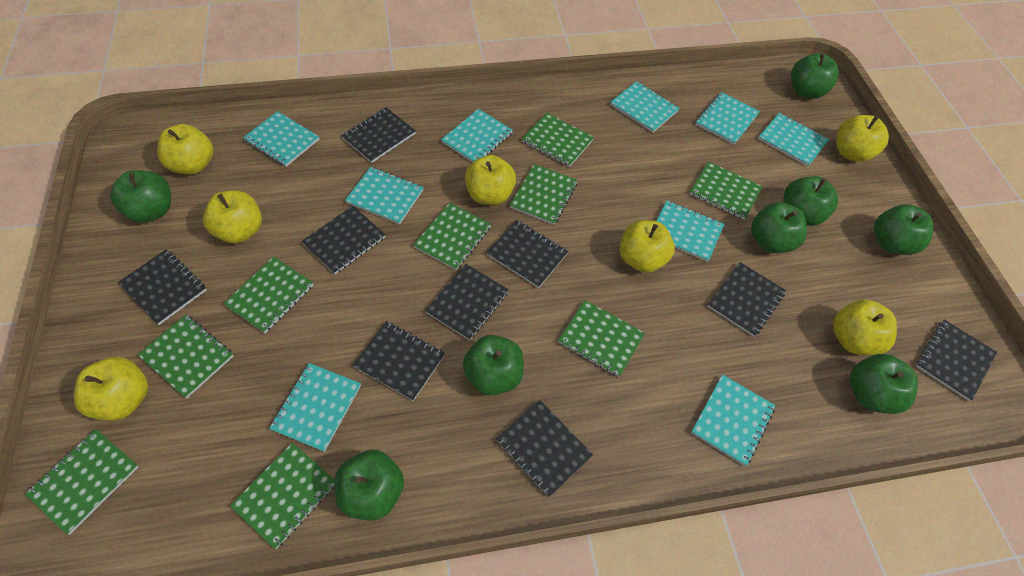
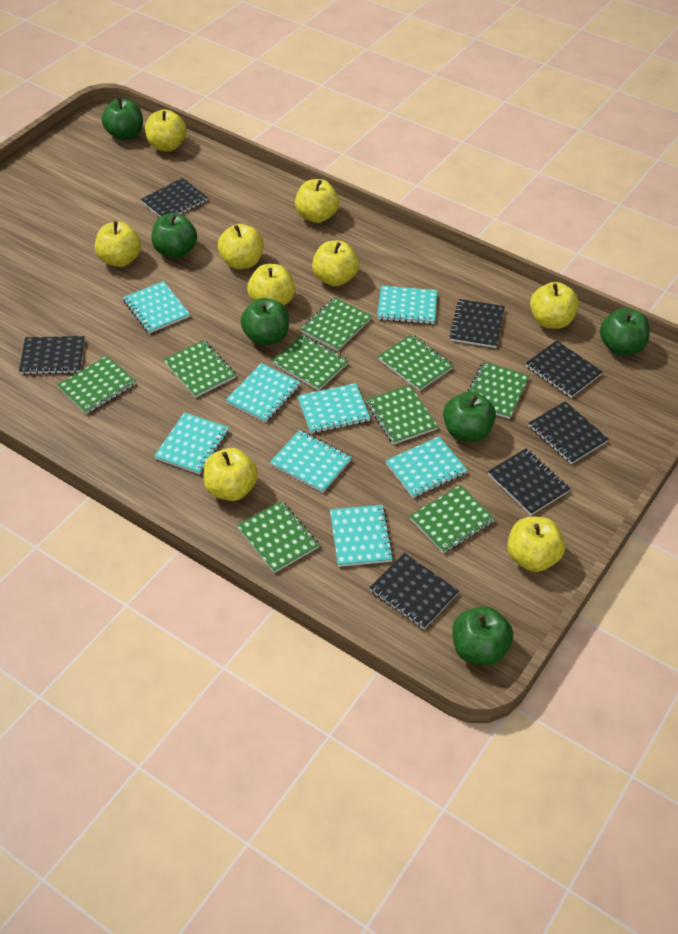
black notebook: [118,249,207,325] [302,206,385,274] [341,107,416,163] [353,321,445,401] [425,264,509,340] [486,220,568,288] [496,400,593,497] [707,262,786,337] [916,320,997,401] = 9 -> [19,336,85,375] [140,178,208,217] [369,553,459,629] [449,299,505,348] [488,448,570,515] [526,340,603,398] [529,401,609,464] = 7
green apple: [110,170,171,223] [335,450,404,520] [463,335,524,396] [751,202,807,253] [783,176,838,226] [791,53,839,99] [850,354,918,414] [874,204,933,255] = 8 -> [102,97,143,140] [151,213,197,258] [241,298,289,346] [443,391,496,442] [452,606,513,666] [600,308,650,355] = 6
turquoise notebook: [243,111,319,167] [269,363,361,452] [345,167,424,224] [441,109,513,162] [610,81,680,133] [657,201,724,262] [691,374,776,466] [695,92,760,144] [758,113,829,167] = 9 -> [123,281,190,334] [154,412,229,475] [226,363,301,422] [270,430,352,493] [297,383,371,433] [330,505,394,567] [377,286,438,324] [385,436,468,498] = 8
yellow apple: [74,357,148,421] [157,124,213,174] [203,191,262,243] [465,155,516,205] [620,220,675,273] [833,300,897,355] [836,115,889,162] = 7 -> [95,221,141,267] [145,109,187,152] [203,448,258,501] [218,224,264,269] [247,264,295,306] [295,179,339,223] [312,241,359,286] [507,517,565,572] [530,282,579,329] = 9

